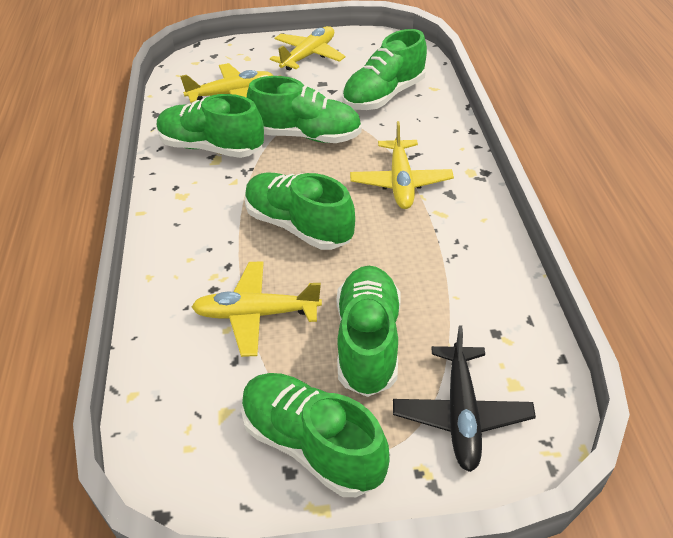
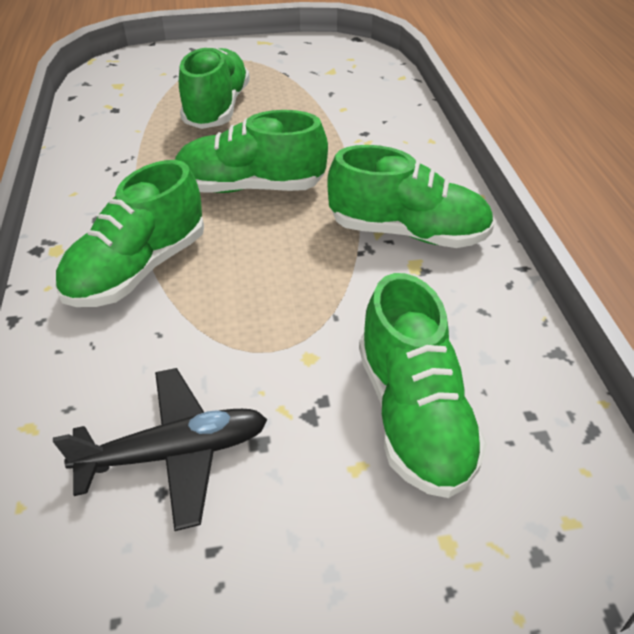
green shoe: [157,94,264,158] [241,373,389,497] [245,173,355,250] [247,76,362,143] [337,266,401,397] [342,29,427,110] = 6 -> [55,160,204,307] [175,110,328,193] [179,46,250,129] [327,145,494,248] [359,273,487,498] = 5
yellow plane: [180,63,273,103] [191,261,322,357] [270,26,346,71] [350,121,454,209] = 4 -> none = 0

